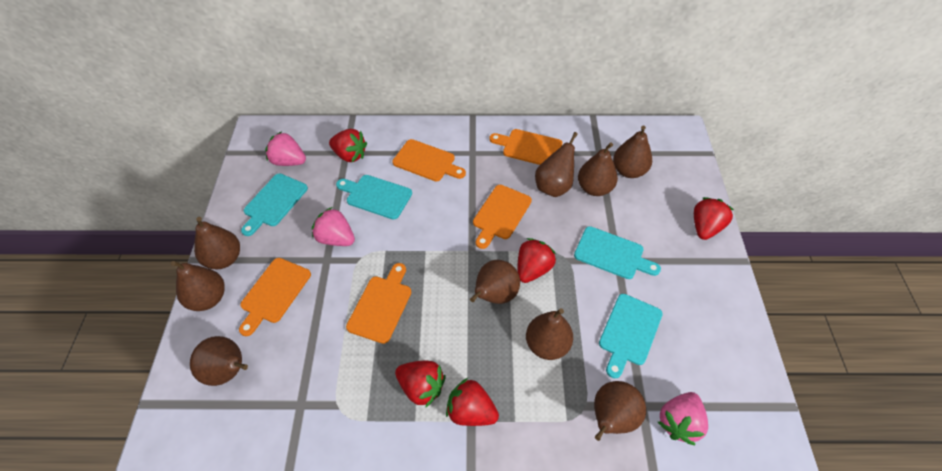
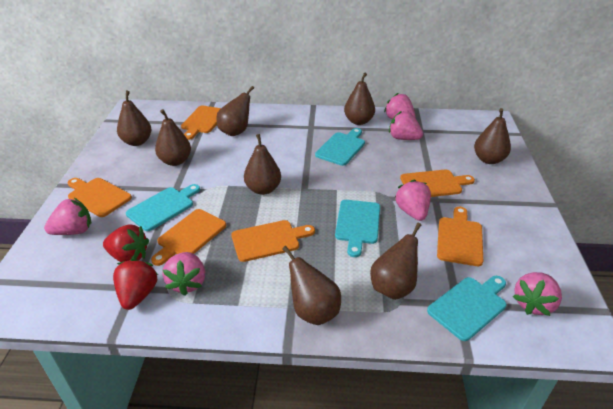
brown pear: [171,261,225,311] [190,336,248,386] [194,217,240,269] [470,260,520,304] [526,308,573,360] [535,132,578,197] [578,142,618,196] [594,381,646,441] [613,126,652,178] = 9 -> [117,91,151,146] [155,109,191,166] [216,86,254,136] [244,134,281,195] [282,246,341,325] [344,72,375,125] [370,223,421,300] [474,108,511,164] = 8
orange cutting board: [239,258,311,336] [346,263,411,344] [392,139,466,181] [473,185,532,249] [489,129,563,165] = 5 -> [68,178,132,217] [151,209,226,266] [181,105,221,140] [231,220,315,262] [400,170,475,197] [437,207,483,266] = 6
pink strawberry: [265,131,306,166] [312,207,355,246] [658,392,708,445] = 3 -> [44,198,91,235] [162,252,205,296] [384,93,416,119] [389,111,423,140] [395,179,431,221] [513,272,562,316] = 6
red strawberry: [329,129,367,162] [395,361,446,408] [446,378,499,426] [518,238,556,283] [694,197,734,240] = 5 -> [103,224,149,262] [113,259,158,310] = 2

